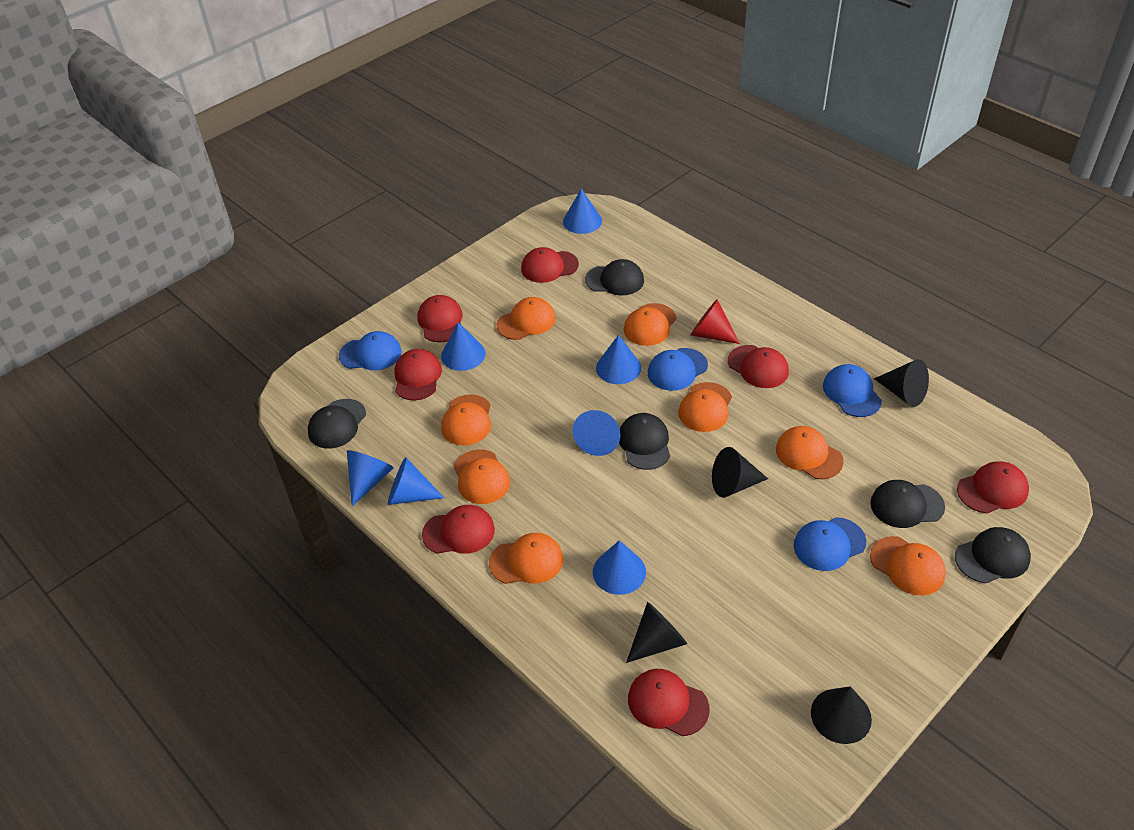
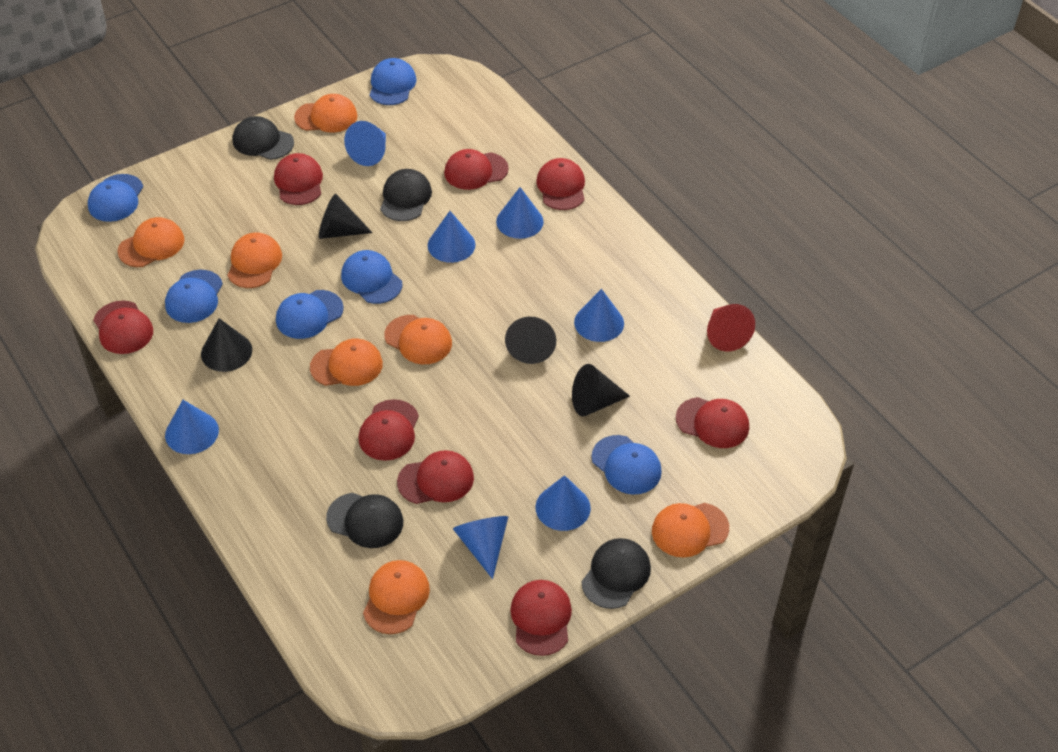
black cap: [308,399,366,449] [585,259,644,296] [619,413,670,470] [870,480,945,528] [955,527,1031,583] = 5 -> [233,116,294,160] [326,493,403,548] [380,169,432,221] [581,538,651,609] = 4
blue cap: [339,331,402,370] [648,348,708,391] [794,517,866,571] [823,364,882,417] = 4 -> [88,174,143,222] [165,270,223,323] [276,290,344,339] [341,250,402,304] [370,58,416,105] [591,435,662,494] = 6
orange cap: [441,394,491,446] [454,449,510,504] [489,533,563,584] [496,297,556,340] [624,303,676,346] [678,382,732,432] [776,426,844,479] [870,536,946,596] = 8 -> [118,217,185,267] [227,232,282,288] [294,94,358,132] [310,338,383,386] [363,560,430,634] [384,315,452,364] [652,503,729,557] = 7
red cap: [394,349,442,401] [418,295,463,343] [422,505,495,554] [521,247,579,283] [628,669,710,736] [728,345,789,388] [957,461,1029,514] = 7 -> [93,301,153,354] [274,153,323,205] [359,399,419,461] [397,450,474,504] [444,149,509,190] [510,580,572,656] [536,158,585,210] [676,397,749,448] = 8

